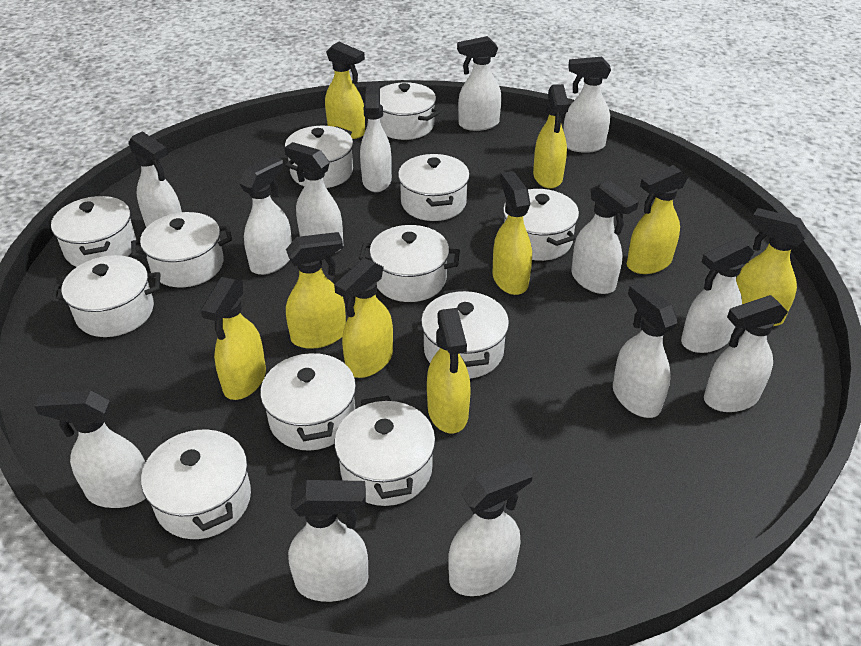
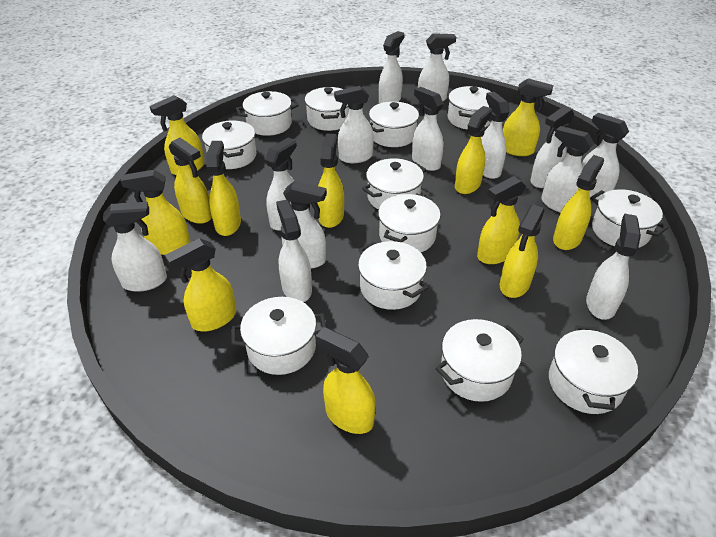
yellow spray bottle: [201,277,266,400] [286,232,346,349] [325,41,365,139] [334,258,393,378] [427,308,470,433] [493,171,532,295] [533,84,569,189] [627,165,688,274] [736,208,809,326] = 9 -> [121,170,190,255] [150,95,205,175] [165,238,236,331] [169,138,212,224] [206,141,241,236] [315,327,376,434] [317,133,344,228] [455,106,492,194] [477,176,526,264] [500,205,545,298] [503,78,554,156] [553,155,604,250] = 12

